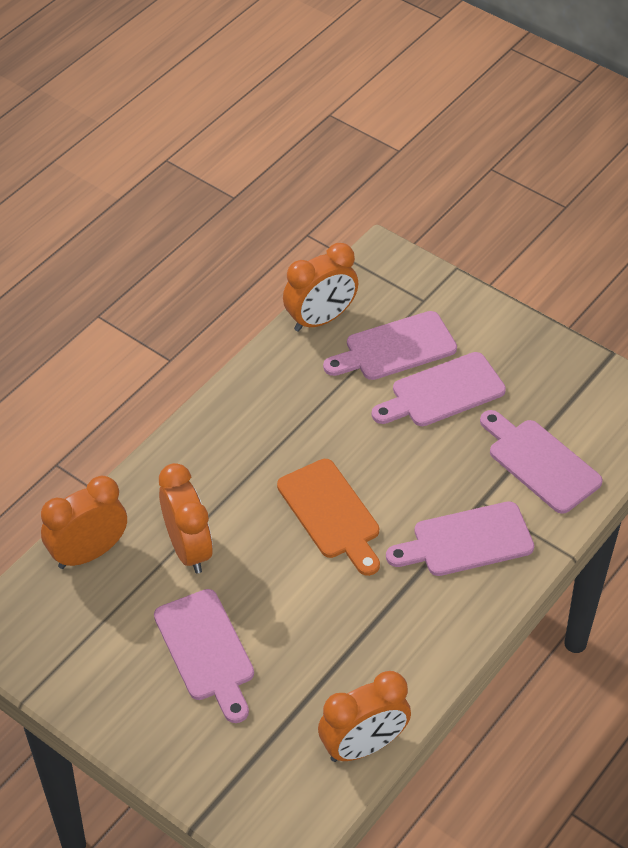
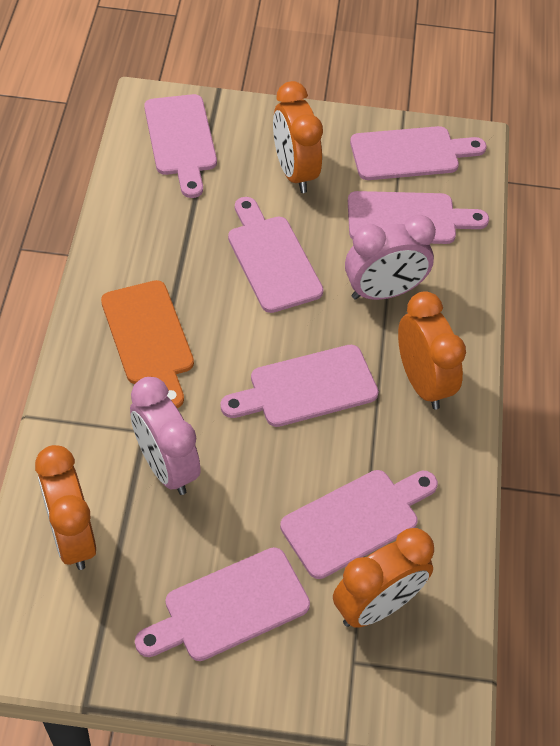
pink clock: none = 0 -> [130,377,201,495] [345,214,436,300] = 2
pink cutting board: [154,589,254,723] [323,311,457,380] [371,352,506,426] [386,501,534,576] [480,410,603,514] = 5 -> [135,547,310,661] [144,94,217,198] [220,345,379,427] [228,197,324,313] [280,470,438,579] [348,191,489,244] [350,126,487,180] = 7

